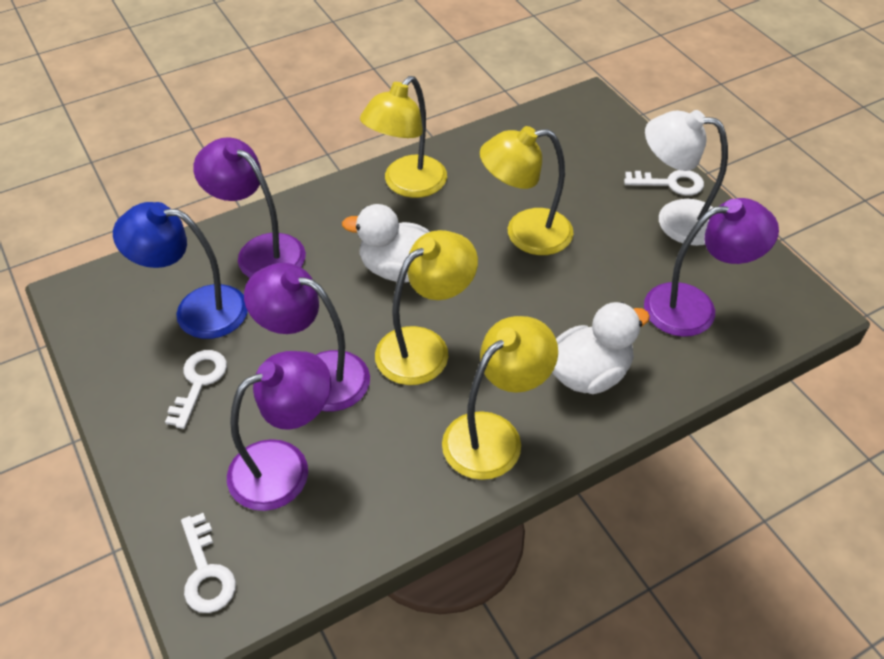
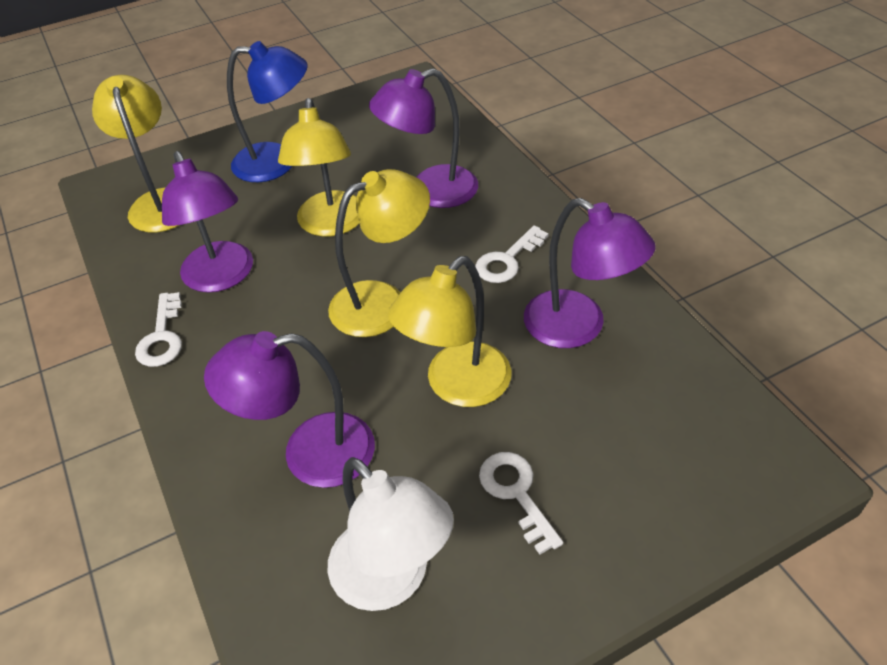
white duck: [342,204,430,283] [552,302,650,394] = 2 -> none = 0

